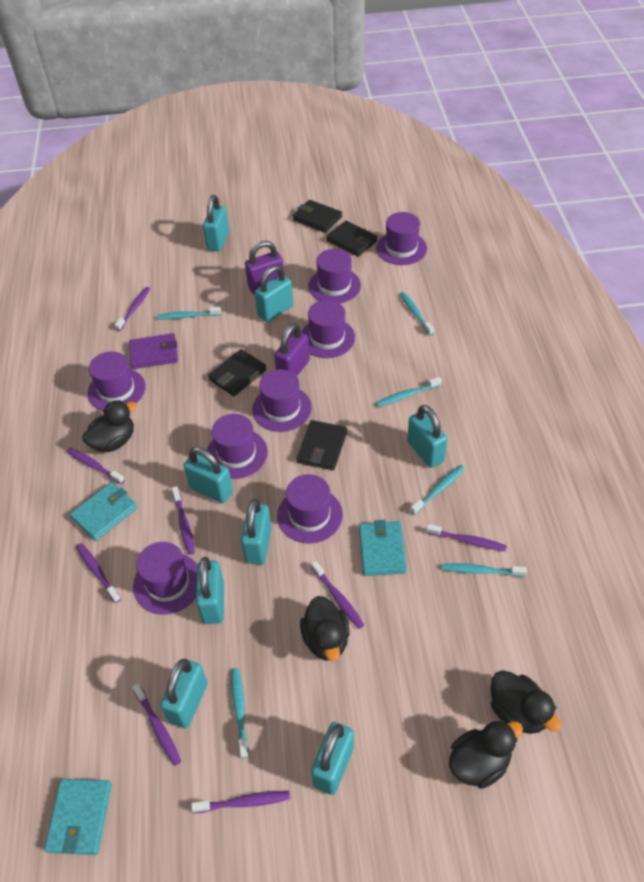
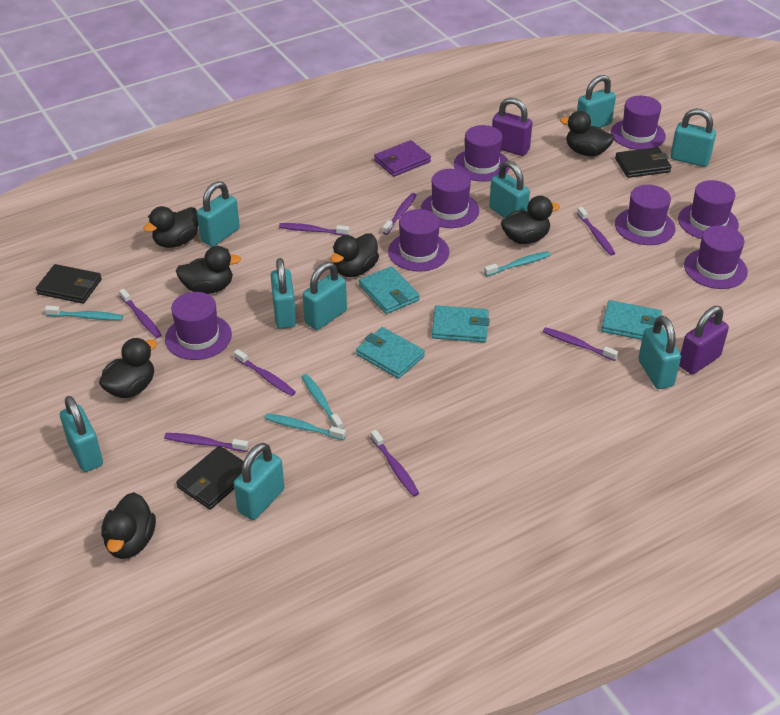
black duck: [82,400,137,452] [300,596,349,661] [449,720,523,789] [491,670,561,734] = 4 -> [99,338,157,398] [102,492,156,559] [143,206,198,248] [176,246,241,294] [330,233,379,277] [501,196,560,244] [560,111,614,156] = 7
black wallet: [208,349,267,396] [293,200,342,233] [296,420,347,470] [326,221,378,257] = 4 -> [36,264,102,304] [176,446,244,510] [615,147,672,178] = 3
turquoise padlock: [160,658,208,728] [184,447,233,503] [196,557,224,624] [203,195,229,251] [241,499,272,565] [255,265,293,322] [311,722,354,795] [407,405,448,468] = 8 -> [60,396,103,472] [197,181,240,247] [234,443,284,520] [271,258,296,329] [303,262,347,330] [489,160,530,218] [577,75,616,128] [638,316,681,389] [670,109,716,167] = 9
turquoise toothbrush: [157,307,221,319] [231,668,249,758] [376,377,442,407] [400,292,434,335] [410,465,465,515] [442,563,527,577] = 6 -> [45,306,123,320] [265,413,346,440] [302,374,343,429] [484,251,551,276] = 4
turquoise wallet: [44,779,112,855] [70,482,137,541] [359,520,407,576] = 3 -> [356,327,425,379] [359,266,420,314] [432,305,490,342] [601,300,662,340] = 4

